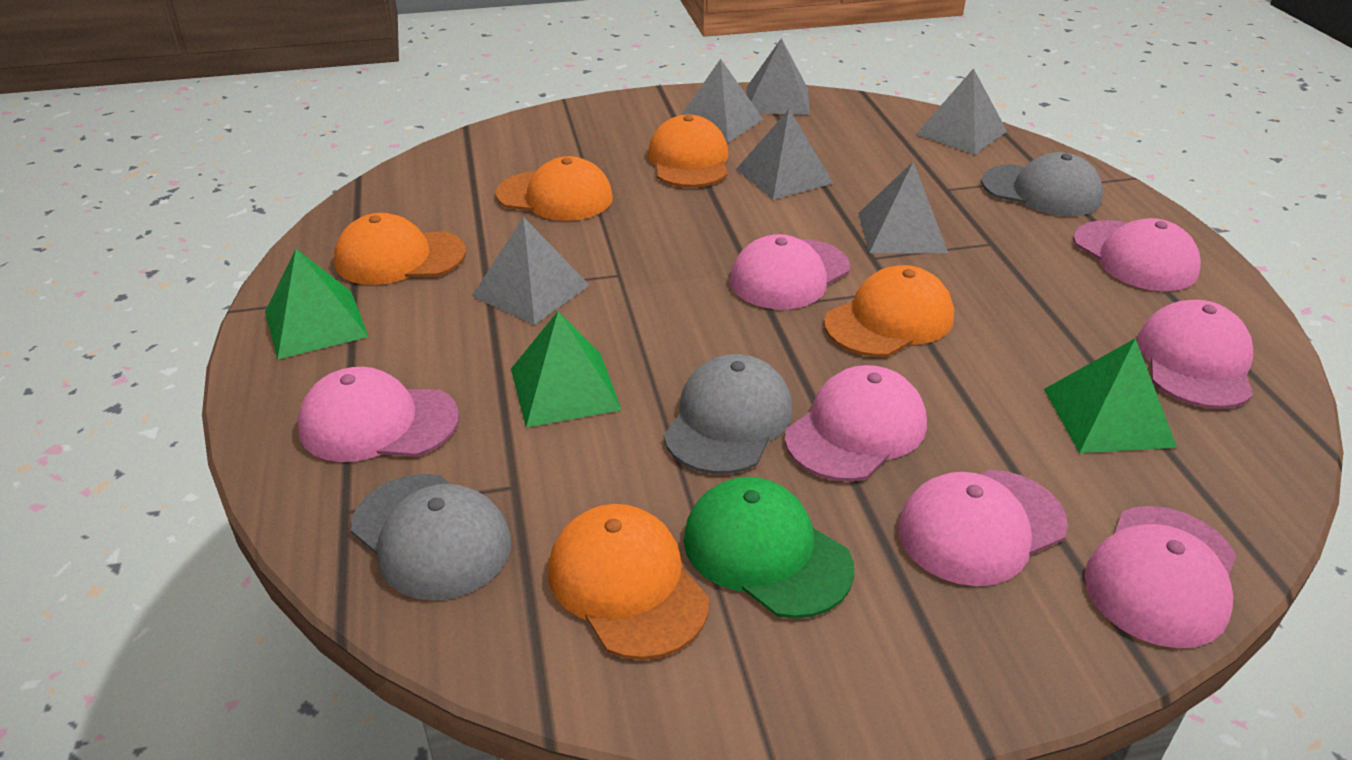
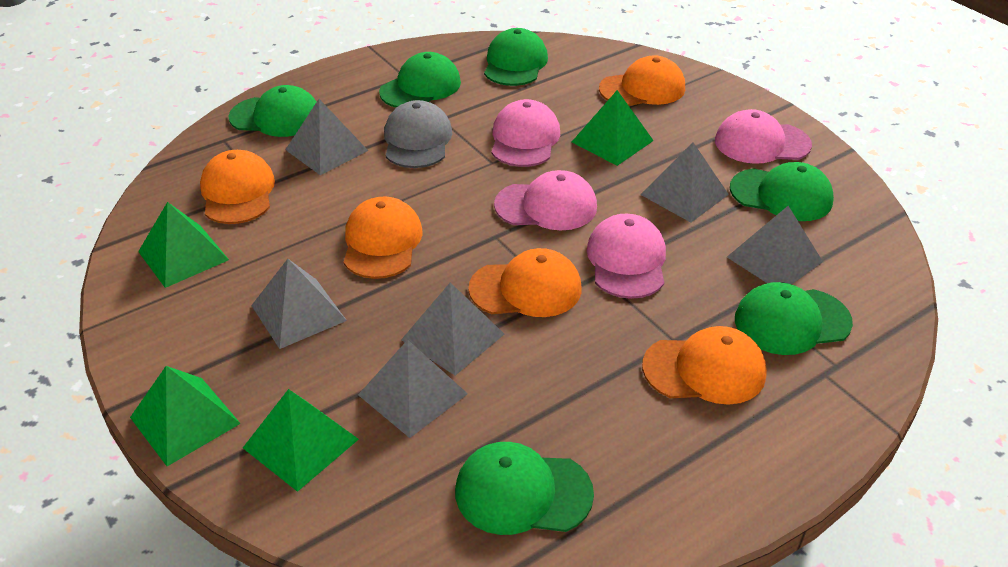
green cap: [684,477,854,619] = 1 -> [228,85,316,137] [379,52,461,108] [455,442,594,535] [484,28,548,86] [730,162,834,221] [735,282,853,355] = 6
green pyramid: [265,249,369,359] [511,311,621,428] [1044,338,1177,453] = 3 -> [130,366,241,466] [138,202,229,288] [243,389,359,492] [572,90,654,166] = 4
grey cap: [351,474,511,600] [664,354,793,474] [981,152,1103,216] = 3 -> [384,100,453,168] = 1
pink cap: [298,367,459,462] [730,234,850,310] [785,365,927,481] [898,470,1068,586] [1073,218,1201,291] [1085,506,1237,648] [1137,300,1253,409] = 7 -> [491,99,560,167] [494,170,597,230] [587,213,666,299] [715,109,812,164] = 4

